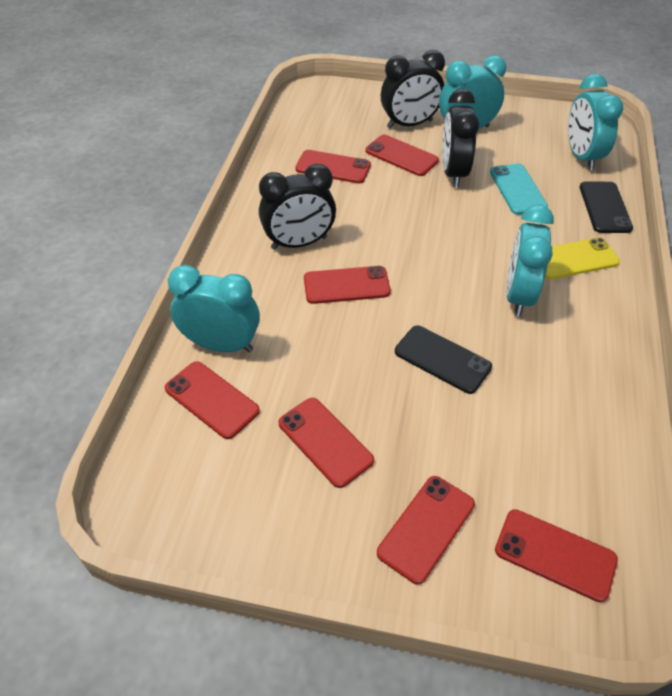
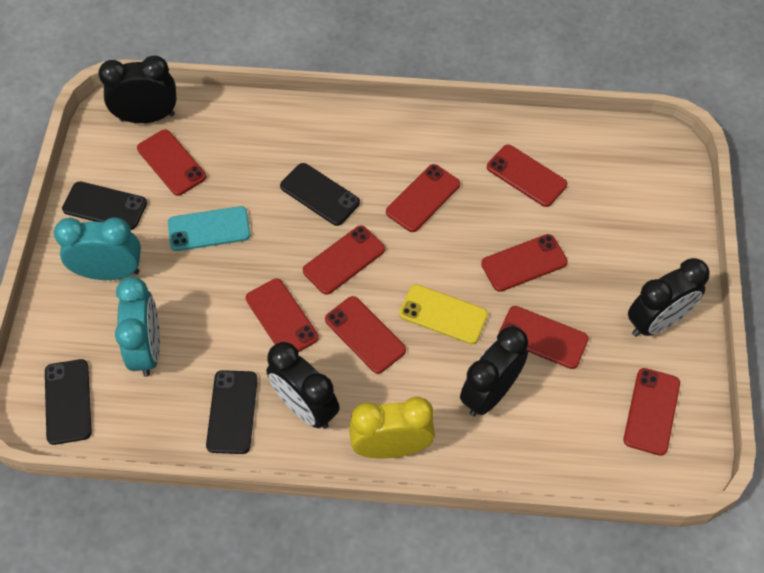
black clock: [259,164,336,250] [381,50,445,129] [442,88,479,187] = 3 -> [98,55,177,123] [266,342,340,429] [460,326,528,416] [628,258,710,337] = 4
black phone: [395,325,492,394] [580,182,633,233] = 2 -> [45,359,92,445] [62,181,147,230] [206,370,258,454] [280,163,360,226] = 4
red phone: [165,361,260,439] [278,398,374,488] [295,150,371,183] [304,266,391,304] [366,135,439,176] [377,476,475,585] [495,509,618,602] = 7 -> [137,129,206,196] [246,279,319,352] [303,225,385,295] [325,296,406,374] [386,164,460,232] [481,234,568,292] [487,144,567,207] [499,306,589,369] [623,368,680,456] = 9
turquoise clock: [168,265,260,352] [439,55,506,129] [506,205,554,316] [568,74,623,171] = 4 -> [54,217,141,280] [115,277,160,377] = 2
yellow clock: none = 0 -> [349,397,435,459] = 1

